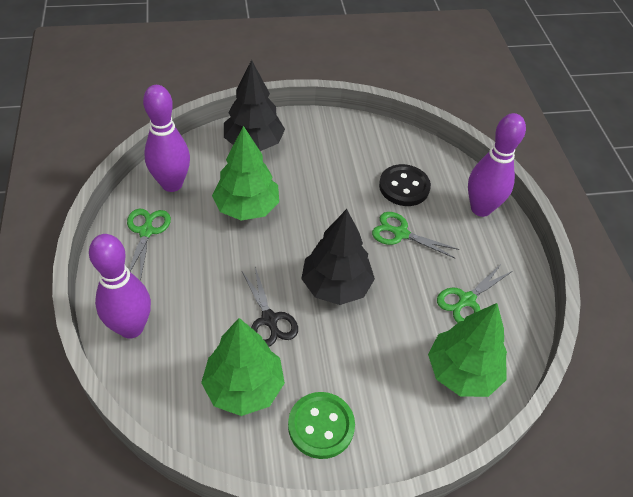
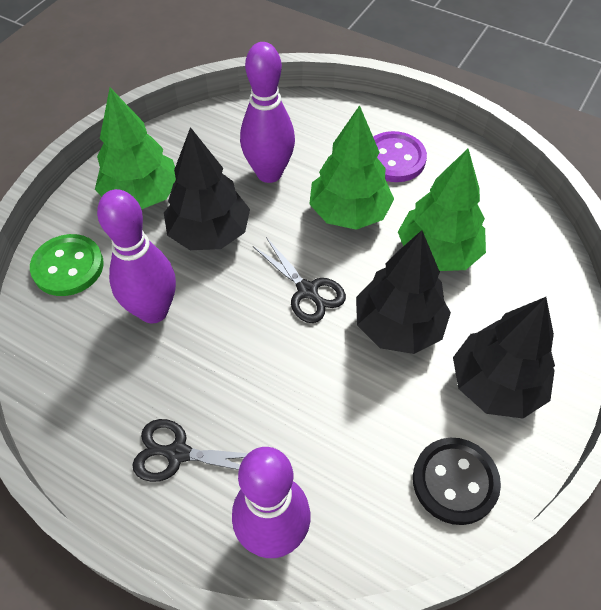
black scissors: [242,267,298,347] = 1 -> [132,419,248,482] [253,237,346,323] = 2
black tree: [224,60,285,151] [301,209,375,305] = 2 -> [164,127,250,250] [356,230,451,354] [453,297,555,419] = 3
green scissors: [127,209,171,281] [372,212,459,259] [437,263,513,323] = 3 -> none = 0
purple button: none = 0 -> [373,131,427,182] = 1

